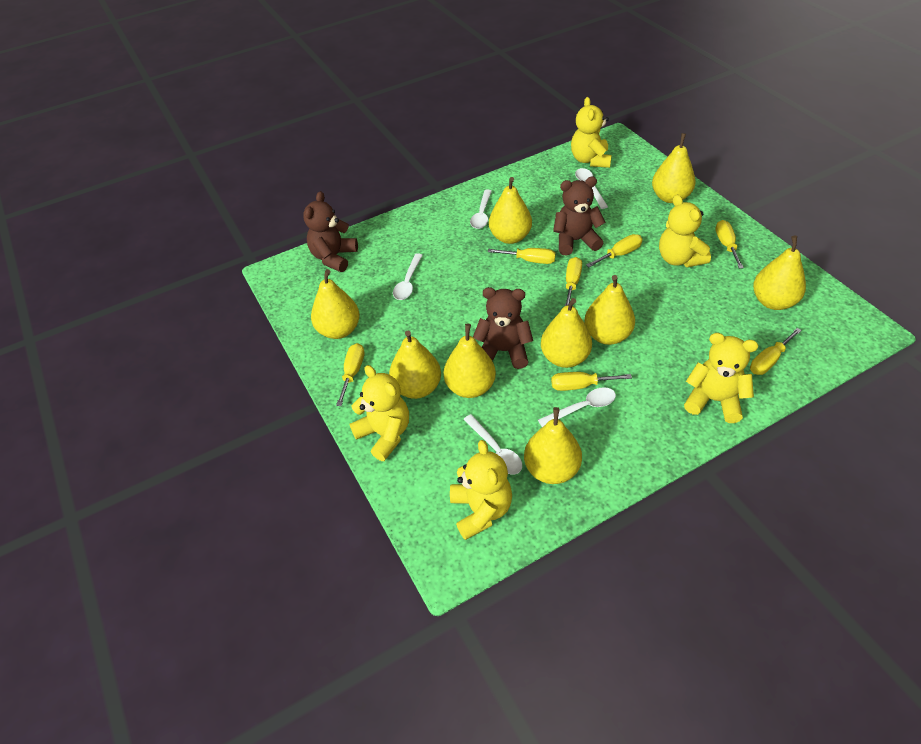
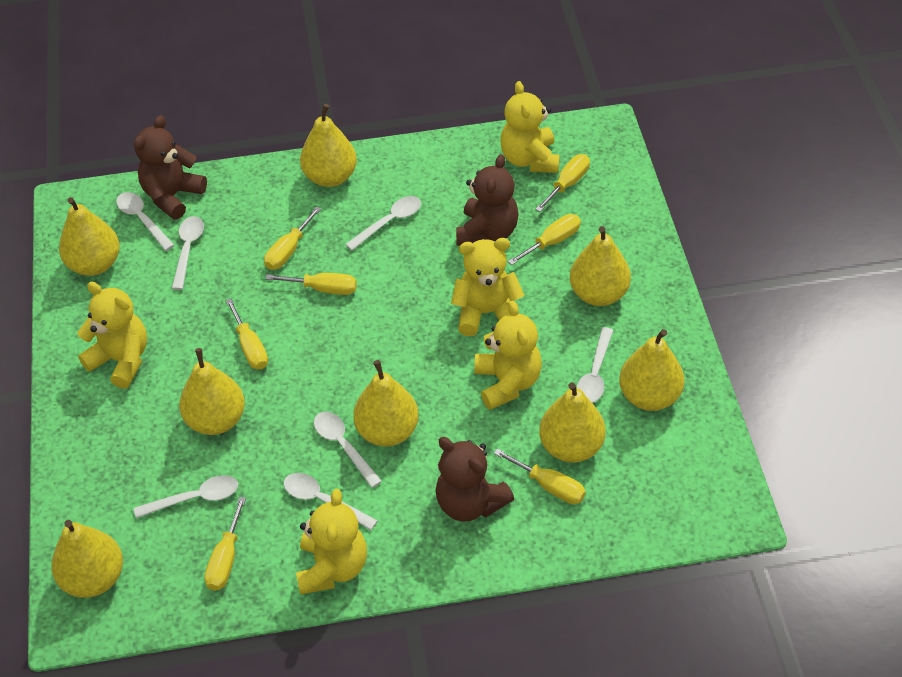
white spoon: [393,253,423,300] [463,414,522,475] [470,190,492,229] [538,387,616,427] [575,168,608,209] = 5 -> [116,192,174,251] [134,475,238,518] [172,216,204,290] [284,473,378,530] [314,412,382,488] [345,196,421,250] [577,327,614,403] = 7
yellow pear: [311,269,360,339] [389,331,441,399] [444,324,496,398] [489,177,532,244] [524,407,582,484] [541,298,592,368] [584,275,635,345] [652,133,696,203] [753,236,806,310] = 9 -> [51,520,123,598] [59,197,120,276] [179,348,245,435] [300,104,357,187] [353,360,419,447] [539,382,606,463] [570,226,631,306] [619,329,684,411] = 8

